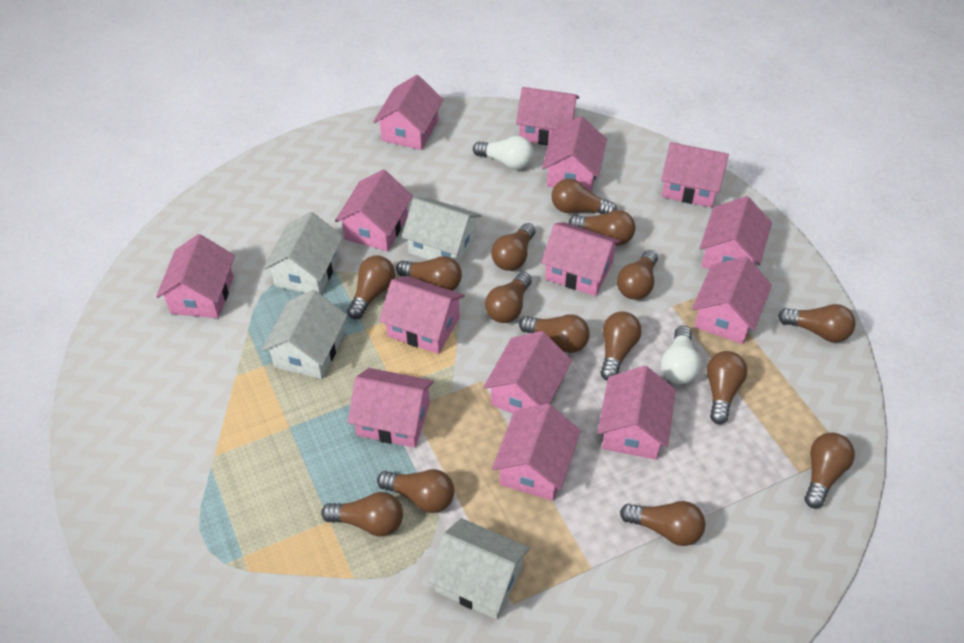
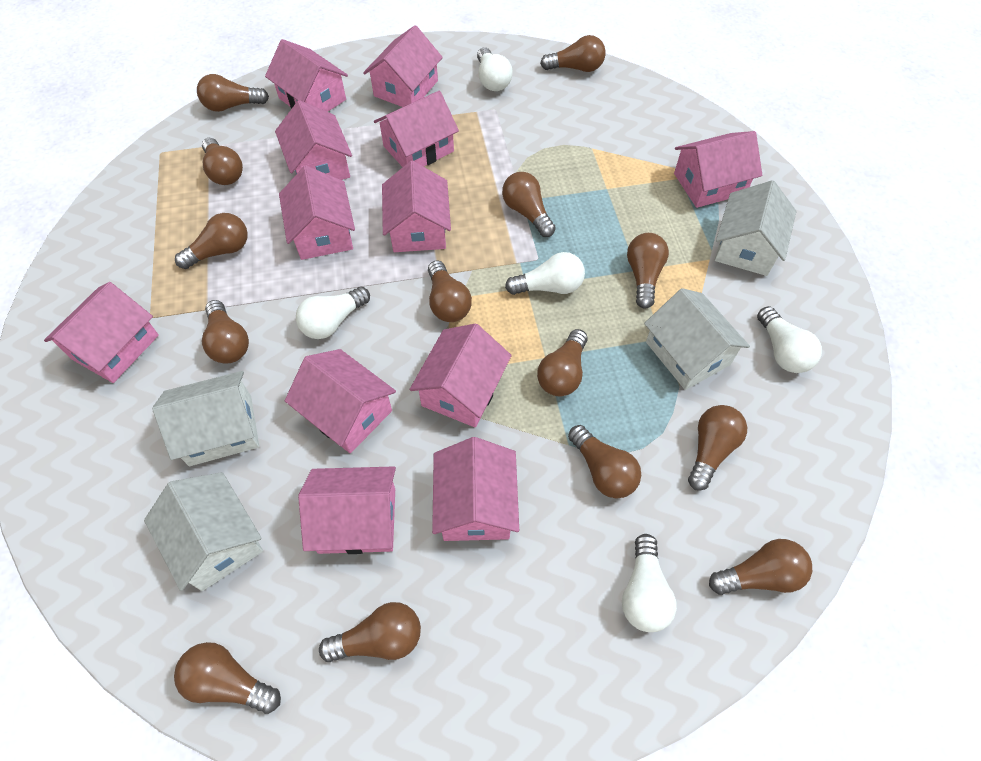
brown light bulb: [321,492,403,536] [347,255,395,319] [377,469,454,513] [396,256,462,291] [485,272,532,323] [491,223,536,271] [519,314,590,353] [551,179,617,214] [569,210,636,246] [601,311,642,381] [617,250,658,300] [620,501,705,546] [707,351,747,424] [778,304,855,342] [805,432,855,508] = 15 -> [174,642,281,714] [175,213,248,269] [197,74,269,112] [202,138,243,185] [202,300,249,364] [319,602,421,662] [428,260,472,322] [502,172,556,237] [537,329,587,396] [540,35,606,72] [568,425,641,498] [627,233,669,309] [688,405,747,491] [709,539,812,595] = 14
pink house: [156,234,235,318] [335,169,413,251] [348,368,434,448] [373,75,444,150] [379,276,465,354] [484,331,572,413] [492,403,581,501] [516,87,579,145] [541,222,621,296] [542,116,607,193] [597,366,676,460] [661,142,729,208] [692,256,772,344] [699,196,772,269] = 14 -> [44,282,159,383] [265,39,348,112] [275,100,352,180] [279,166,355,260] [285,349,396,453] [298,466,396,554] [363,25,443,107] [374,91,459,167] [382,161,451,252] [410,323,512,427] [432,437,519,541] [674,131,762,208] = 12
white light bulb: [473,136,533,170] [661,326,701,384] = 2 -> [296,287,370,339] [477,48,513,91] [505,252,585,295] [622,534,677,632] [757,306,822,373] = 5

